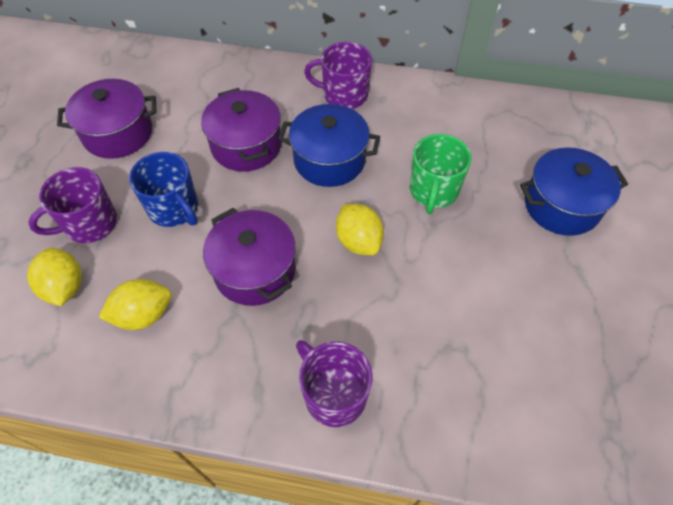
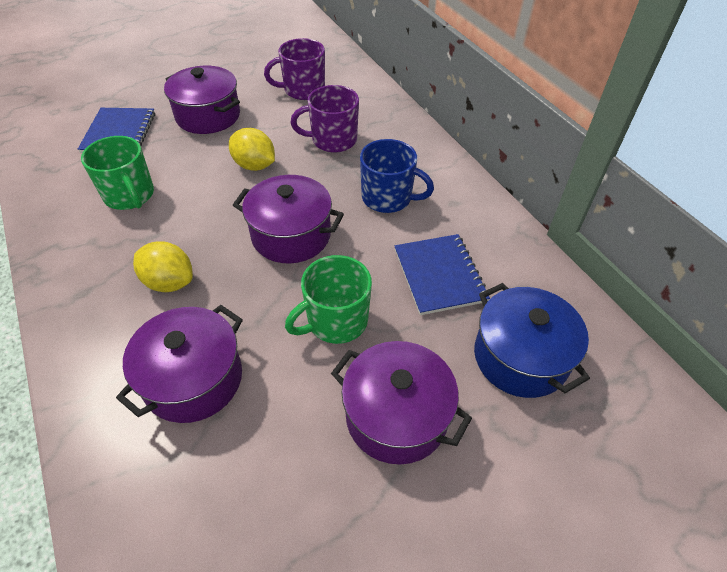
blue notebook: none = 0 -> [78,108,155,153] [395,234,490,315] = 2
blue pot: [278,104,380,187] [520,147,628,236] = 2 -> [474,283,590,398] = 1
green mug: [410,134,471,214] = 1 -> [81,136,154,210] [285,255,372,344] = 2
purple mug: [28,167,117,243] [296,340,373,427] [304,42,372,109] = 3 -> [264,38,325,100] [290,85,359,153] = 2
purple pot: [57,79,157,159] [201,88,281,172] [203,208,296,306] = 3 -> [116,305,243,423] [164,66,240,134] [233,175,344,263] [331,341,472,464] = 4
yellow lemon: [27,248,82,306] [99,279,171,330] [336,204,384,255] = 3 -> [133,241,193,292] [229,128,275,171] = 2

